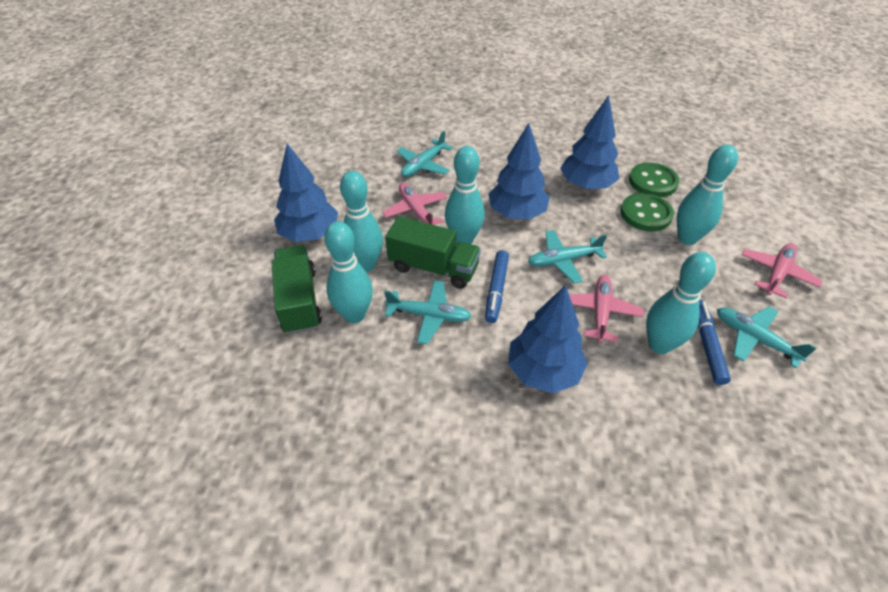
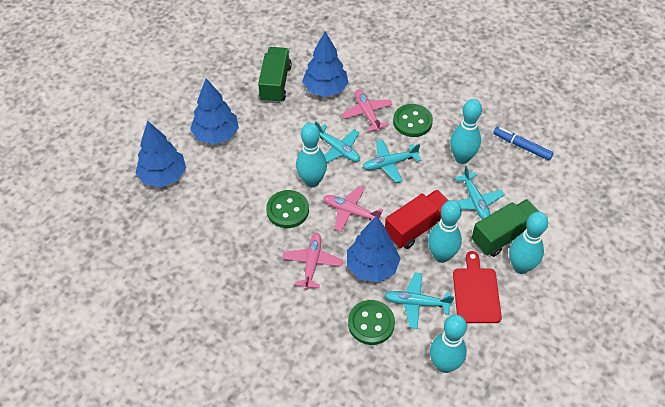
blue marker: [485,250,509,323] [698,300,731,385] = 2 -> [493,127,553,161] = 1
green button: [620,193,674,232] [629,162,679,197] = 2 -> [266,190,309,228] [348,300,395,345] [393,104,433,137] = 3
red cutting board: none = 0 -> [453,251,502,323] = 1
red truck: none = 0 -> [385,190,449,249] = 1

